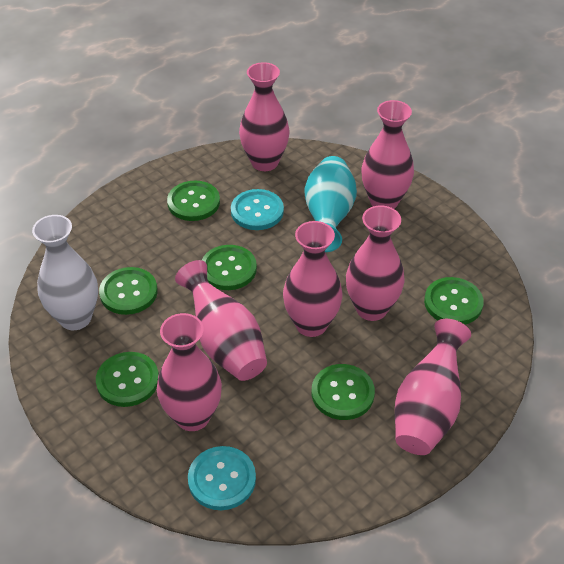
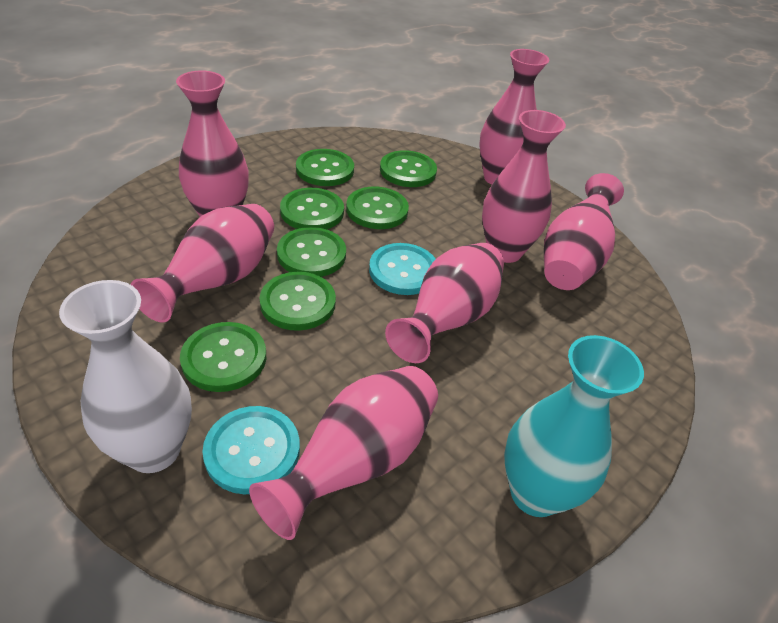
green button: [96,352,159,407] [99,267,158,315] [167,181,220,221] [202,245,257,290] [312,364,375,420] [424,277,484,324] = 6 -> [180,322,266,392] [260,272,336,331] [277,227,346,277] [280,188,344,229] [296,149,354,186] [346,187,409,229] [380,150,437,187] = 7

